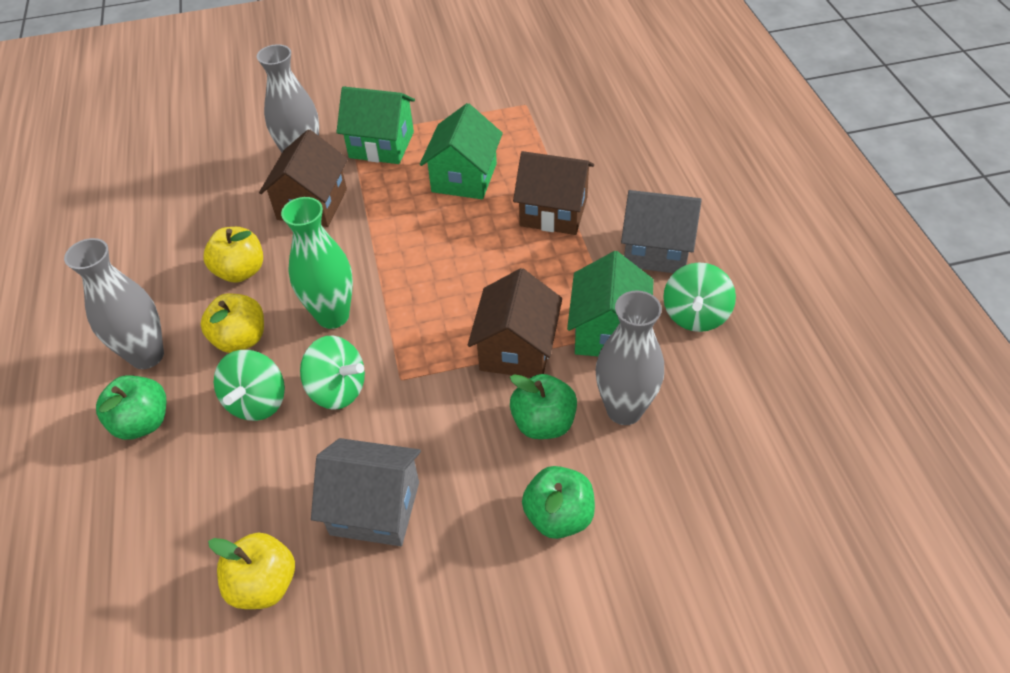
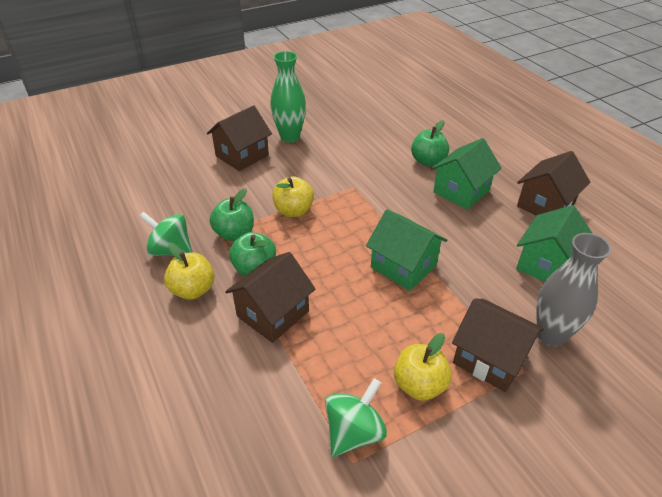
brown house: [259,129,348,227] [468,268,562,378] [513,151,594,235] = 3 -> [207,105,272,171] [225,252,316,343] [452,299,544,392] [517,151,590,216] = 4
green spinning top: [214,350,285,421] [300,336,365,410] [663,262,736,332] = 3 -> [139,212,192,256] [325,378,387,457] = 2
grey house: [311,438,421,546] [621,190,702,273] = 2 -> none = 0
grey vase: [64,238,164,369] [257,44,319,152] [596,291,664,425] = 3 -> [536,233,611,347] = 1

